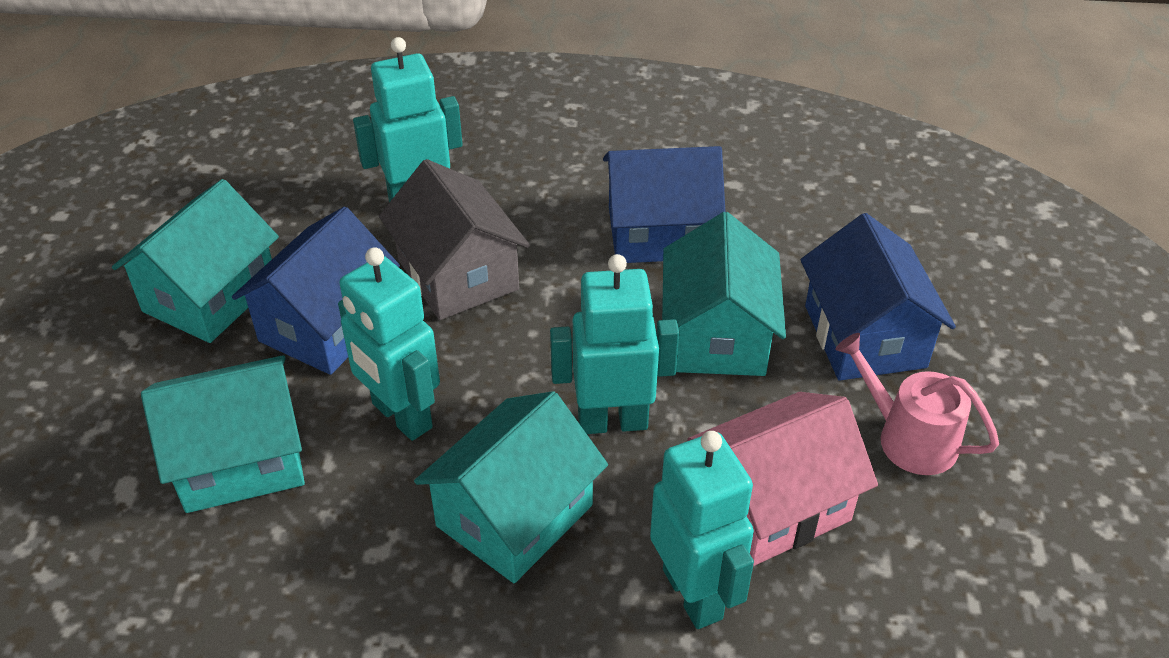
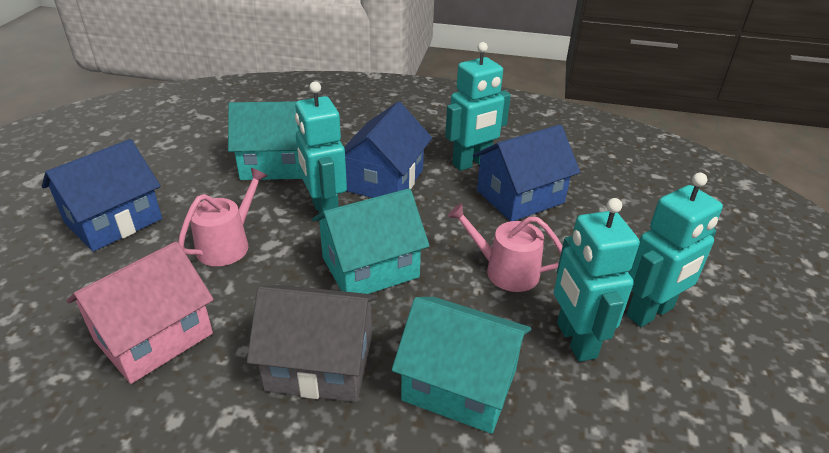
pink watering can: [836,333,999,475] = 1 -> [178,168,268,266] [448,203,562,292] = 2
turquoise house: [112,179,279,343] [141,355,305,513] [414,391,608,583] [662,212,786,376] = 4 -> [228,101,302,180] [312,188,430,294] [392,297,531,434] = 3

